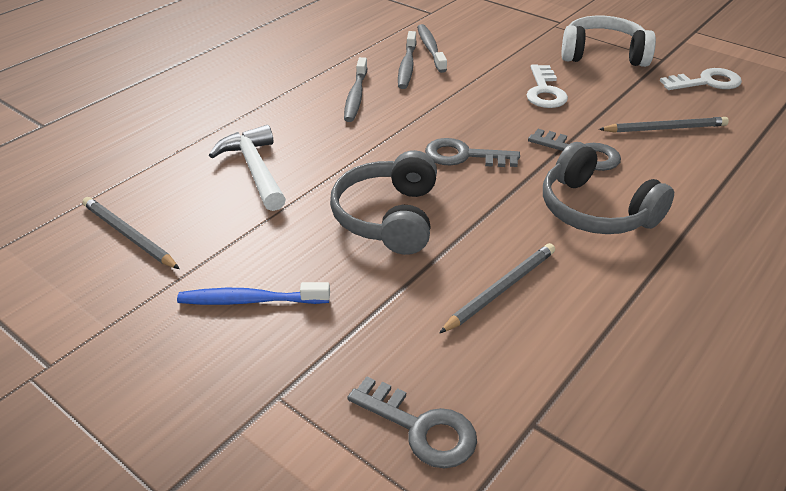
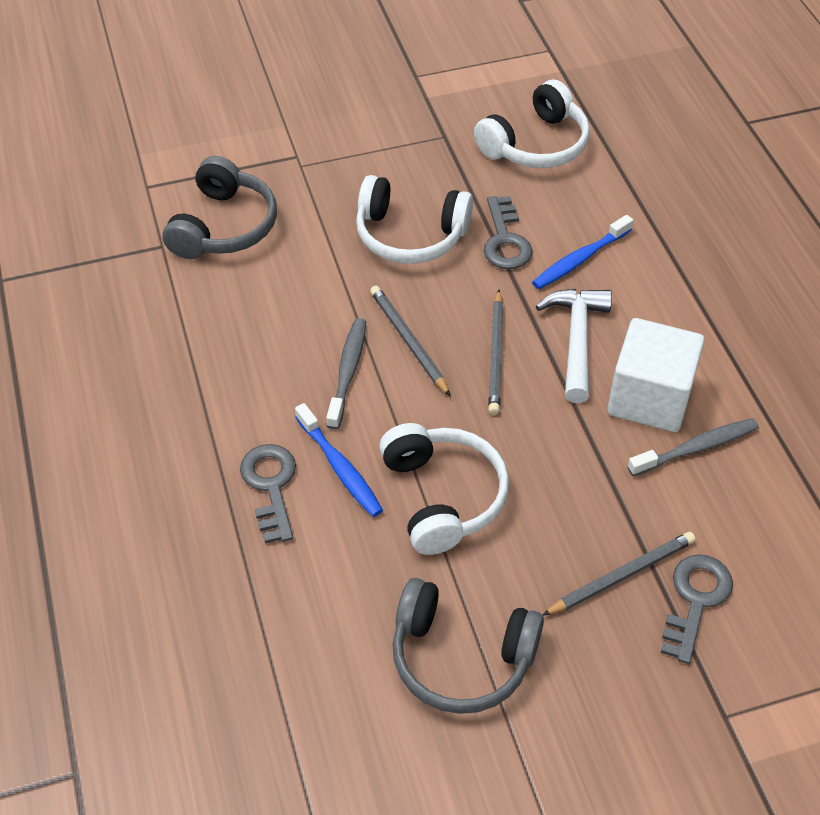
blue toothbrush: [177,282,330,305] = 1 -> [295,403,383,517] [532,215,633,289] = 2
grey toothbrush: [344,57,367,122] [398,31,417,89] [417,24,447,73] = 3 -> [326,318,366,429] [627,418,759,476] = 2
white cube: none = 0 -> [607,318,704,432] = 1
white headphones: [561,16,656,67] = 1 -> [356,175,473,264] [379,423,509,555] [474,80,590,168] = 3
white key: [527,65,568,108] [660,68,742,90] = 2 -> none = 0

